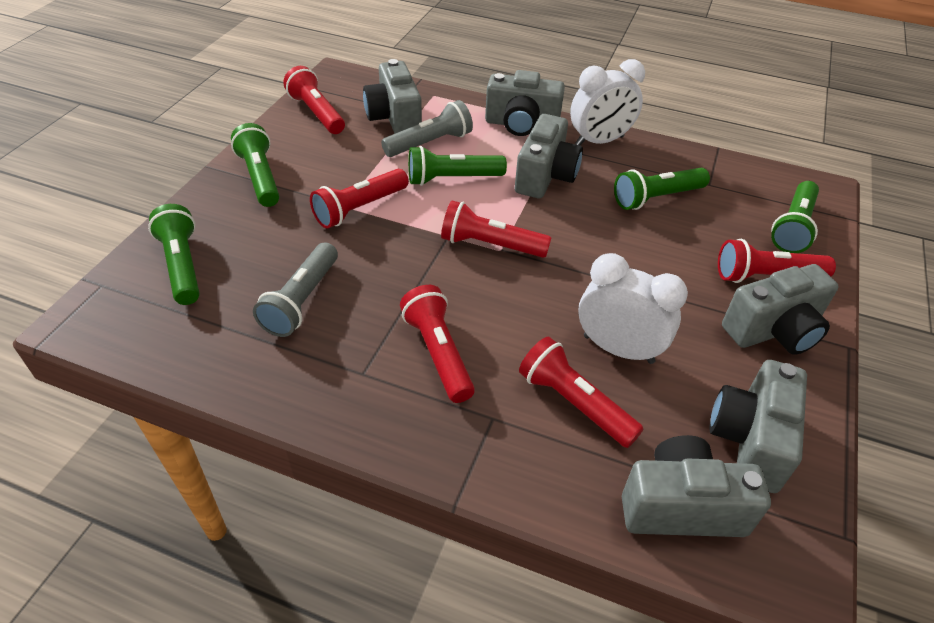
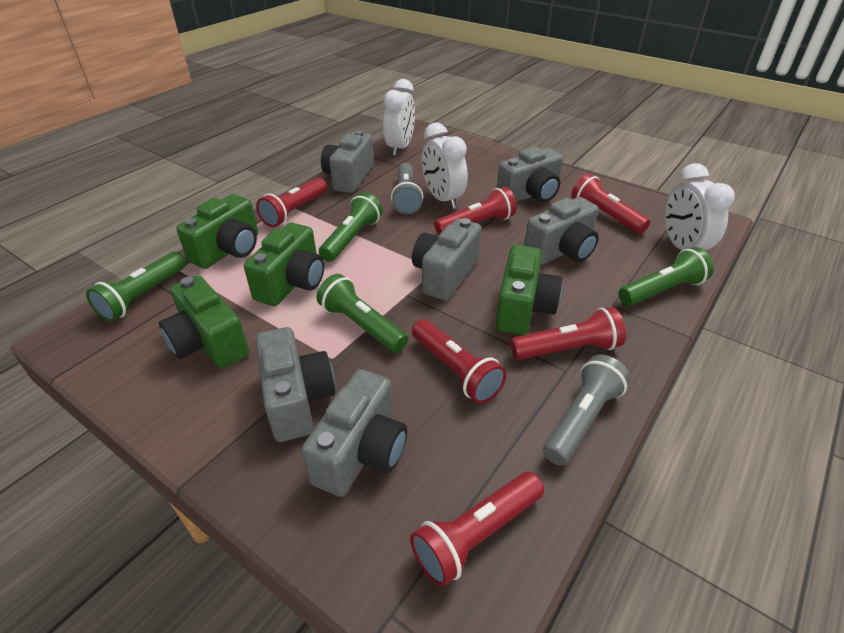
green camera: none = 0 -> [159,275,249,369] [176,194,258,269] [244,222,324,306] [496,245,562,335] = 4
green flashlight: [148,204,200,305] [231,123,280,207] [408,146,507,186] [614,168,710,210] [771,181,819,253] = 5 -> [86,252,186,322] [317,274,408,353] [319,192,382,262] [618,247,714,306] = 4
white clock: [570,59,645,145] [578,253,688,364] = 2 -> [383,79,415,156] [422,122,468,209] [664,163,735,250] = 3

